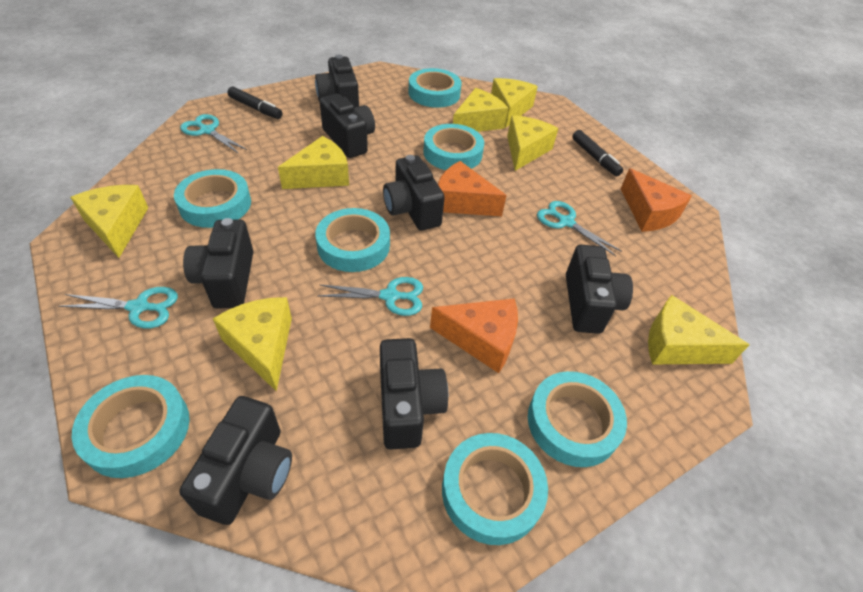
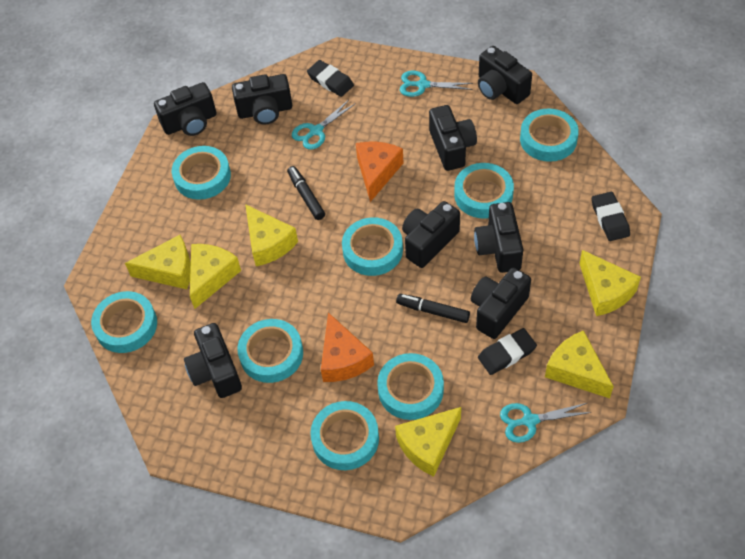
black camera: [179,396,292,525] [183,218,254,308] [315,55,359,108] [320,94,375,158] [380,338,448,450] [383,155,445,231] [566,245,633,334] = 7 -> [154,82,217,136] [184,323,242,398] [232,74,292,125] [402,201,460,268] [429,105,477,171] [471,268,531,339] [474,202,523,273] [478,46,532,104] = 8
black eraser: none = 0 -> [307,60,354,97] [478,328,537,375] [592,192,630,241] = 3
orange cheese: [430,298,518,373] [438,161,507,216] [621,168,692,232] = 3 -> [321,312,374,382] [356,142,404,202] = 2
turquoise scissors: [58,287,178,329] [180,114,247,154] [317,277,423,316] [537,201,622,256] = 4 -> [292,100,355,150] [400,70,473,97] [500,403,592,443] = 3
turquoise tape: [72,375,190,478] [174,169,251,228] [315,208,390,272] [409,68,462,108] [423,124,484,170] [442,433,548,545] [528,371,627,467] = 7 -> [91,291,157,353] [172,146,231,200] [237,319,303,383] [310,401,379,470] [342,217,403,276] [377,353,444,420] [454,163,514,219] [520,109,579,162] = 8
yellow cheese: [70,185,148,258] [213,297,292,392] [278,136,349,189] [453,88,508,132] [491,78,538,128] [507,115,558,171] [648,295,749,364] = 7 -> [125,235,191,289] [190,244,241,309] [245,204,298,266] [395,407,461,477] [545,330,614,398] [579,250,641,316] = 6

